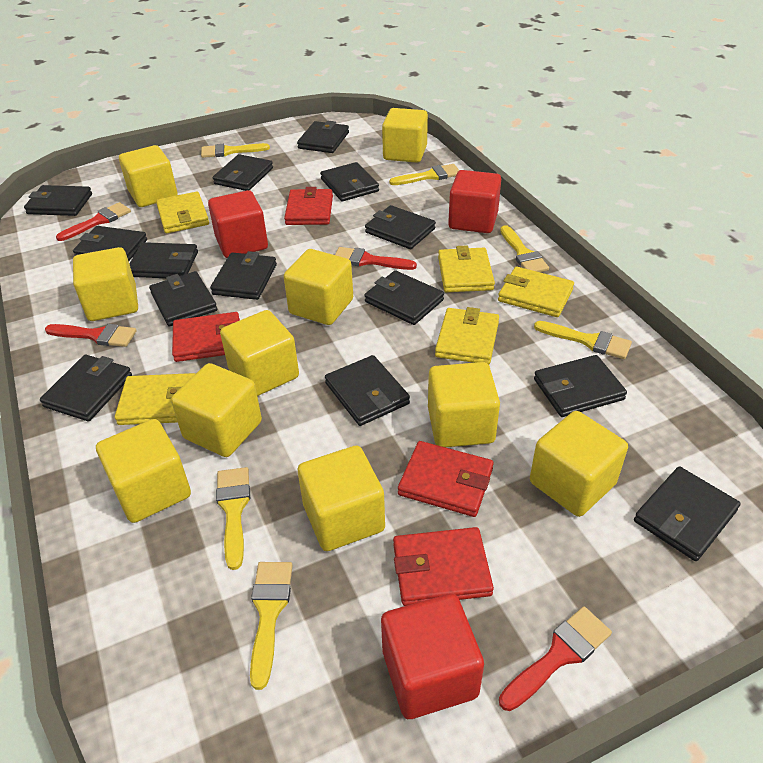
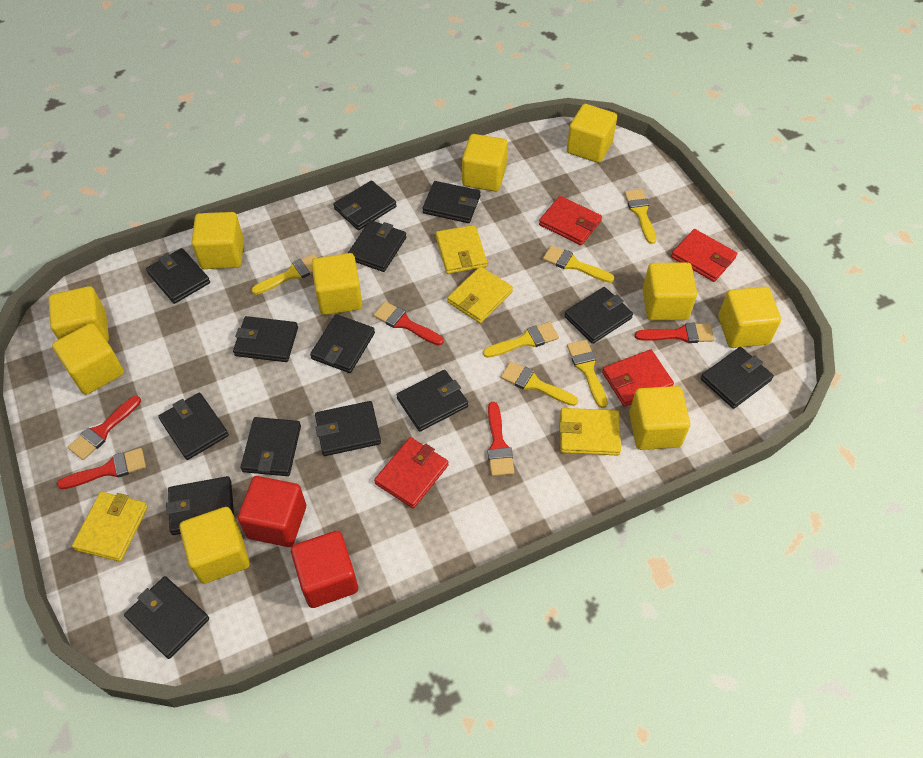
red brush: [45,324,137,347] [56,202,131,241] [335,247,417,270] [499,606,612,711] = 4 -> [57,448,146,489] [68,396,141,460] [373,302,444,346] [488,402,514,476] [635,323,714,343] = 5
red cube: [208,190,268,258] [381,594,484,719] [448,170,501,233] = 3 -> [238,476,306,547] [291,531,358,608] = 2
yellow wallet: [115,373,196,425] [156,192,209,233] [435,307,499,364] [438,245,495,293] [498,267,574,317] = 5 -> [72,492,148,562] [436,225,487,274] [447,266,513,323] [559,408,621,456] = 4

